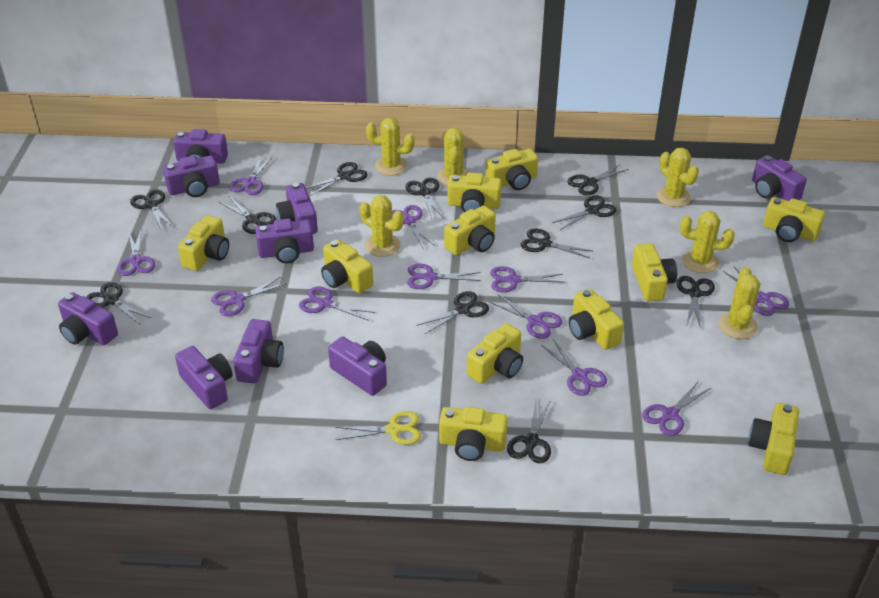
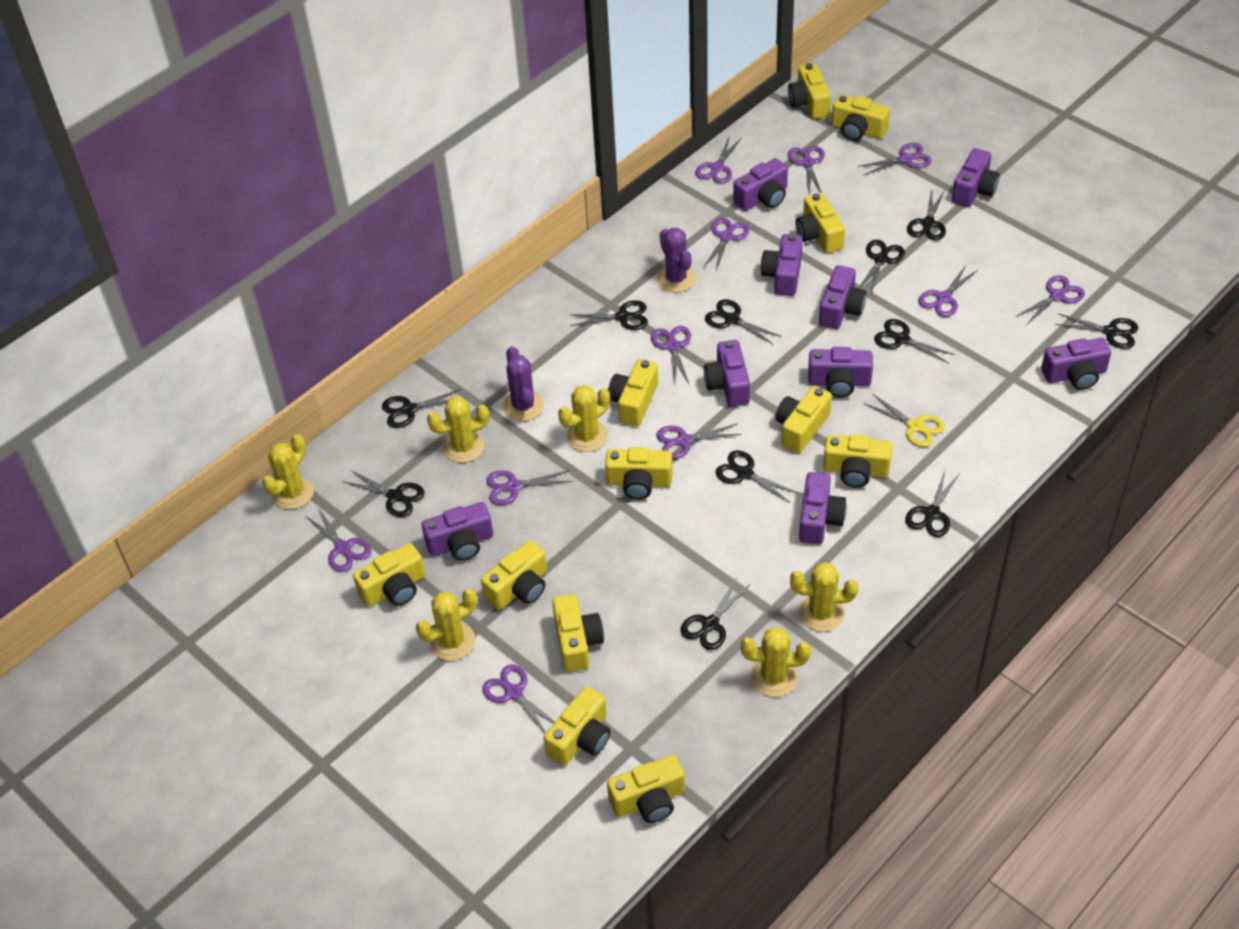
purple cactus: none = 0 -> [503,347,544,421] [657,228,696,292] = 2
yellow camera: [178,215,229,271] [321,239,373,293] [439,407,508,461] [444,206,496,255] [447,173,501,212] [467,323,523,384] [485,149,538,190] [569,289,624,350] [632,243,677,301] [748,403,799,475] [763,197,825,242] = 11 -> [353,543,425,606] [481,540,547,610] [543,686,611,766] [552,594,604,672] [605,447,673,500] [607,755,685,823] [608,359,658,426] [775,386,832,453] [788,63,831,119] [796,193,845,253] [823,434,892,488] [832,95,890,141] = 12

